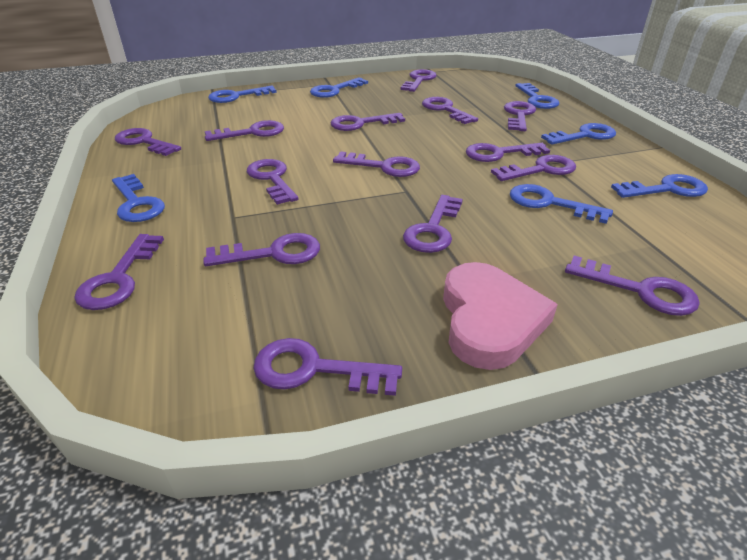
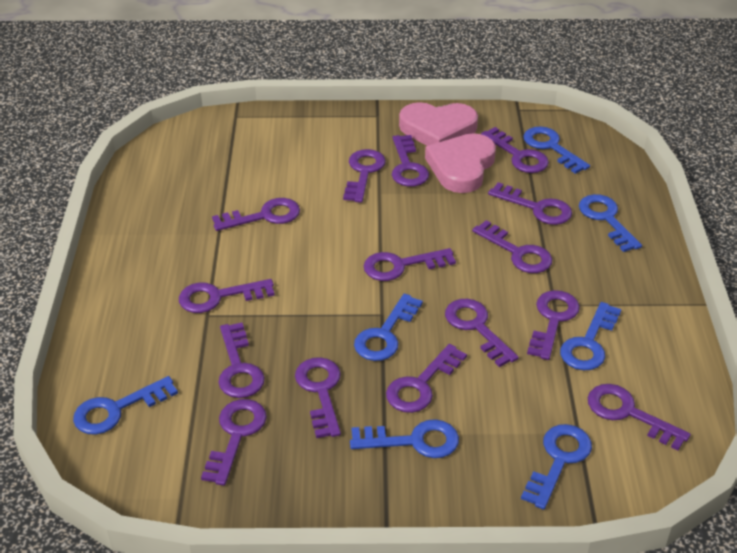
pink heart: [443,262,558,370] = 1 -> [399,102,478,146] [425,133,496,193] = 2

